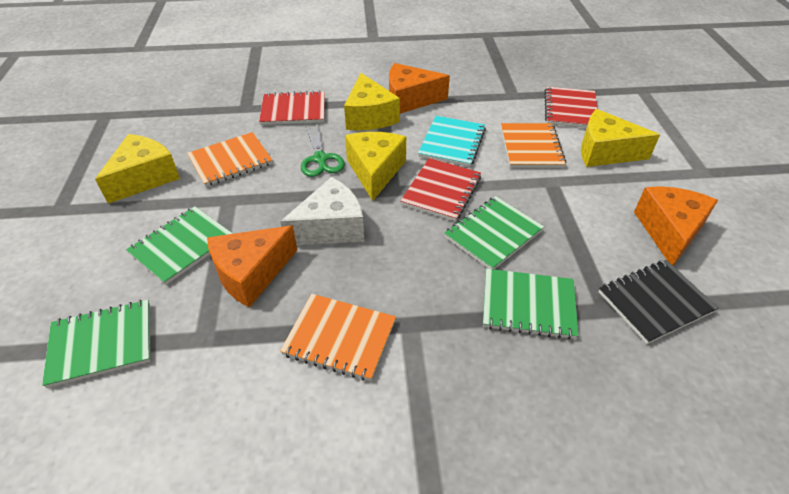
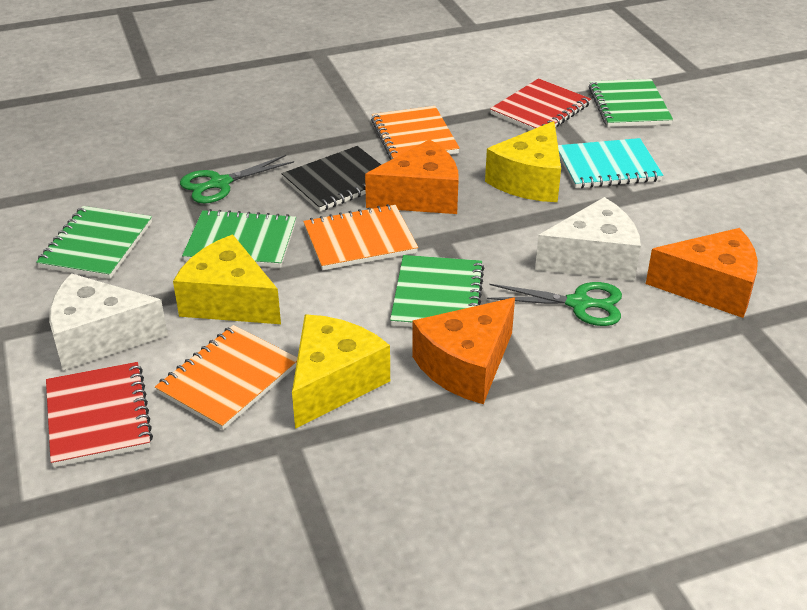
green scissors: [301,123,345,177] = 1 -> [180,155,294,203] [487,282,622,326] = 2
red notebook: [259,91,325,125] [401,158,481,222] [545,86,597,128] = 3 -> [46,362,153,467] [490,78,591,130] = 2
white cheese: [280,177,364,245] = 1 -> [49,273,168,371] [535,197,641,281] = 2
yellow cheese: [95,134,180,204] [344,73,400,130] [345,132,406,201] [581,109,660,167] = 4 -> [173,235,281,324] [292,314,390,429] [485,121,561,202] = 3

